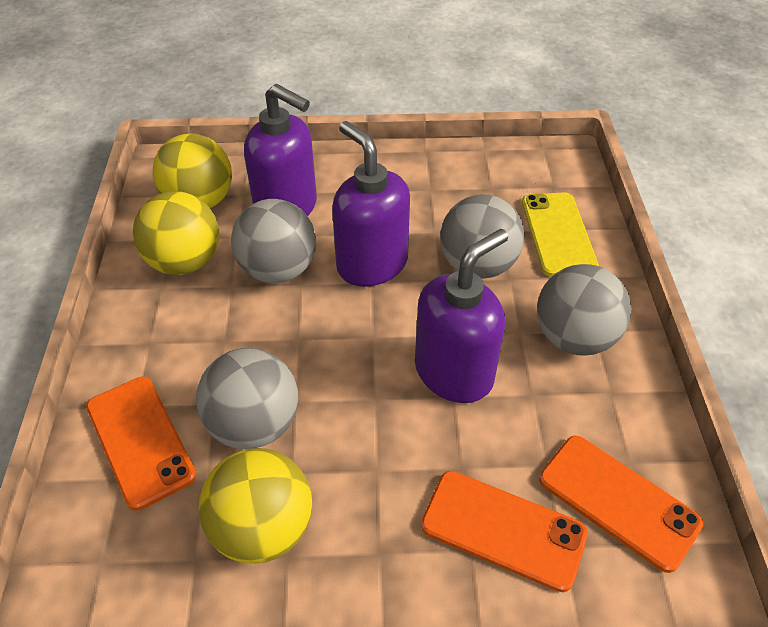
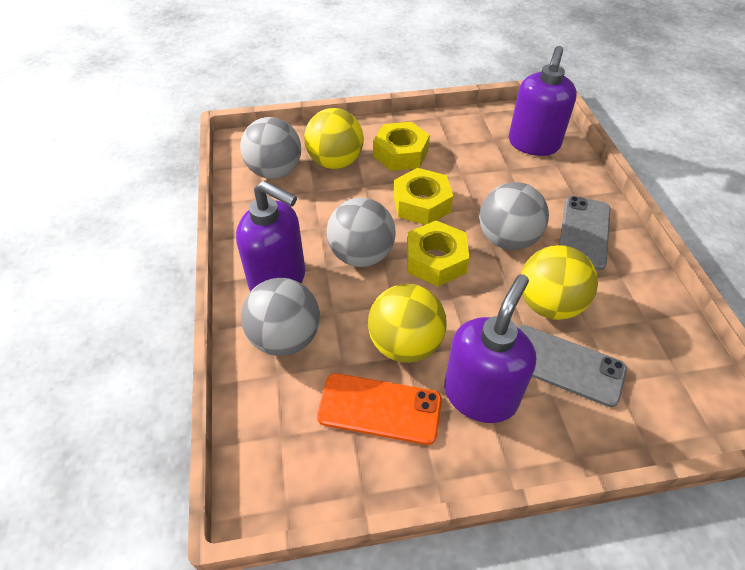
grey phone: none = 0 -> [518,325,627,407] [559,196,611,270] = 2
orange phone: [86,377,197,511] [421,471,588,592] [539,435,704,573] = 3 -> [317,373,442,445] = 1
yellow nut: none = 0 -> [373,122,430,171] [393,168,453,225] [407,221,469,286] = 3
yellow phone: [522,192,599,277] = 1 -> none = 0

